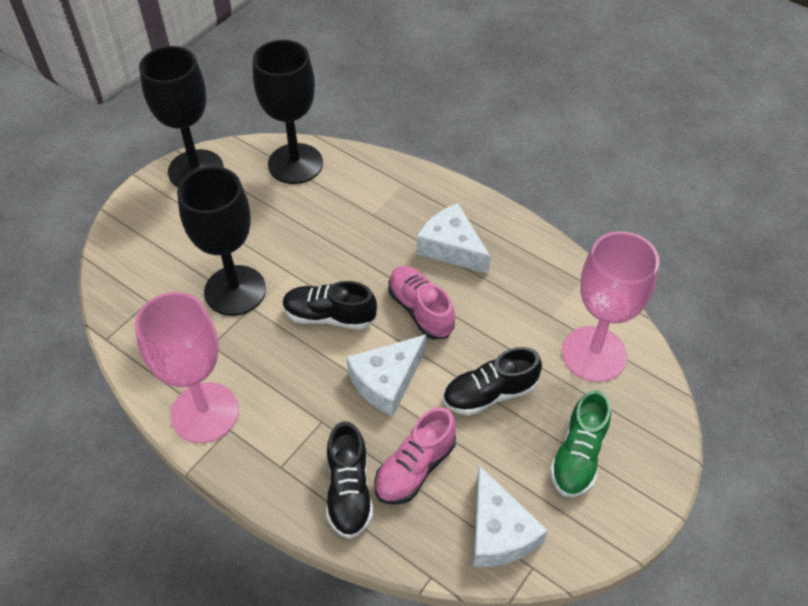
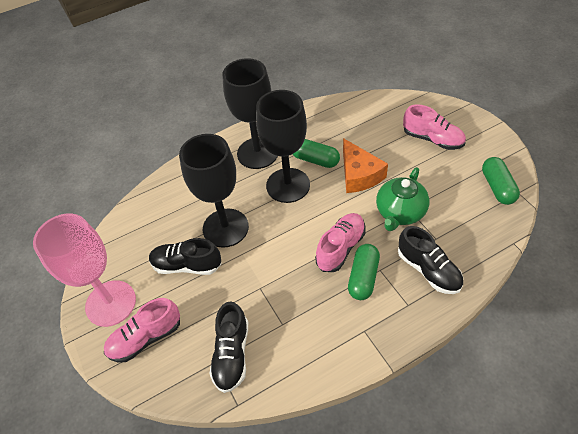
green capsule: none = 0 -> [292,139,340,168] [348,244,380,300] [482,157,520,205] = 3
green shoe: [550,390,611,497] = 1 -> none = 0
green teapot: none = 0 -> [376,167,429,231] = 1
orange cheese: none = 0 -> [343,138,388,193] = 1
pink goblet: [135,292,239,443] [562,231,659,382] = 2 -> [33,214,136,327] = 1
pink shoe: [374,407,456,504] [388,266,455,340] = 2 -> [104,298,180,362] [315,213,366,272] [403,104,466,150] = 3
white cheese: [346,335,426,416] [417,203,491,274] [473,466,548,567] = 3 -> none = 0

